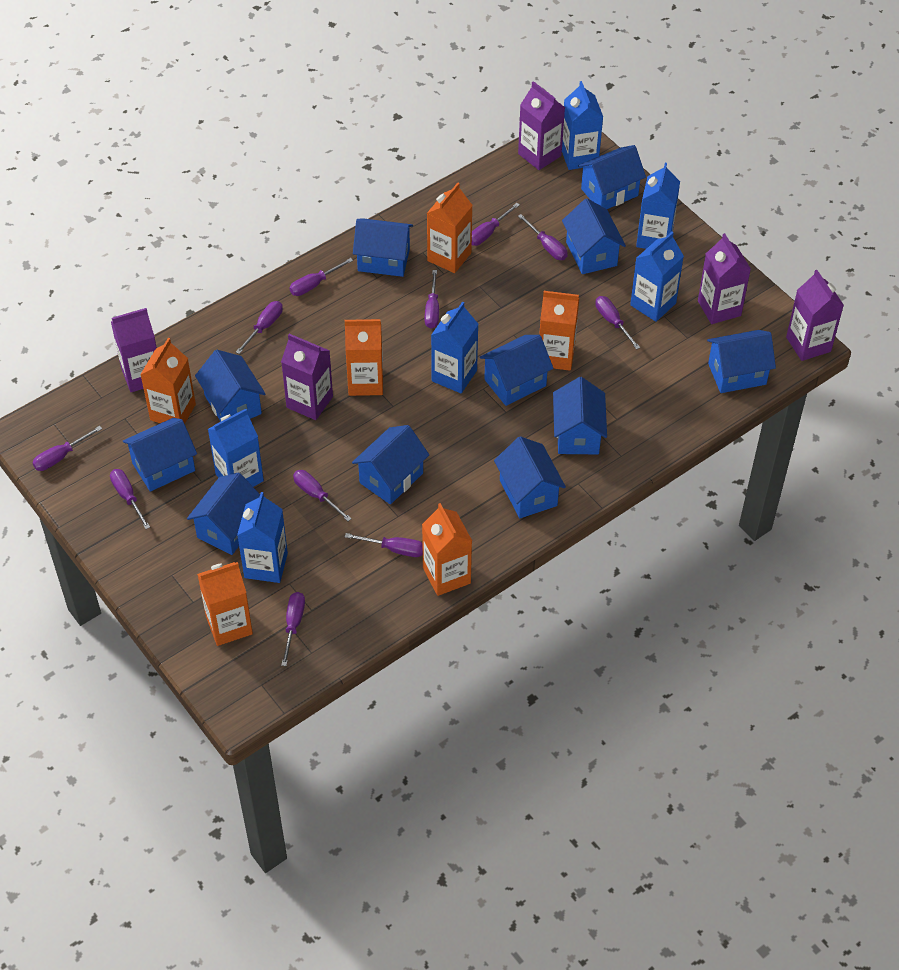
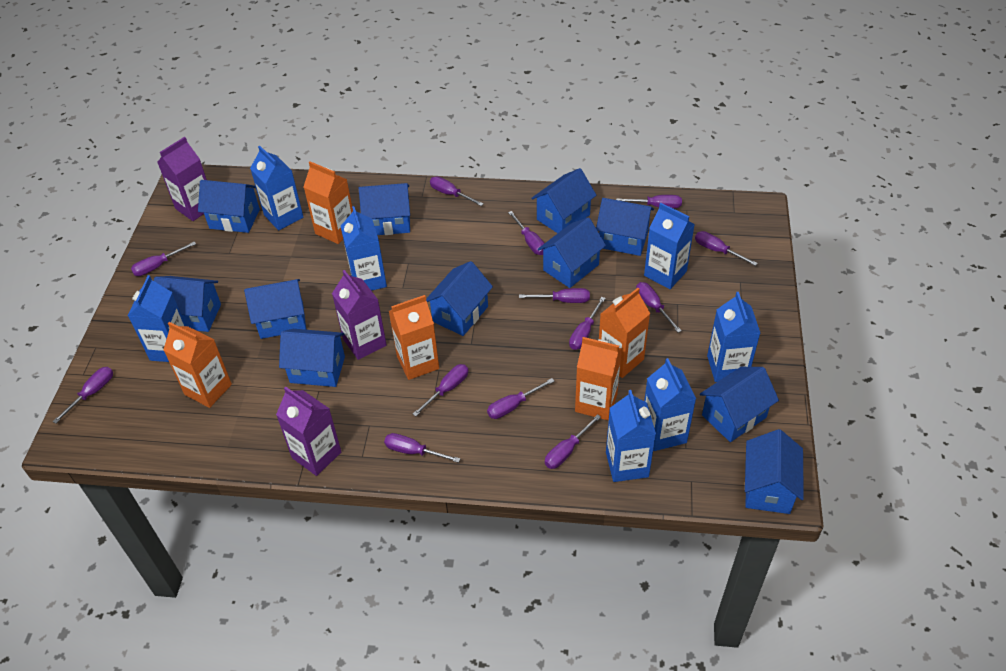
blue carton: [208,409,264,487] [237,492,288,583] [431,302,478,393] [562,81,603,170] [630,232,684,322] [636,163,680,249] = 6 -> [128,275,186,362] [250,145,303,230] [341,206,387,291] [606,390,656,482] [644,203,695,289] [644,358,696,451] [707,292,760,382] = 7
orange carton: [140,338,196,424] [197,562,253,646] [345,319,383,396] [422,503,472,596] [427,183,473,273] [539,291,579,371] = 6 -> [164,322,232,408] [304,161,353,244] [389,295,439,380] [575,337,622,420] [599,288,650,378] = 5
purple carton: [111,308,157,392] [281,334,333,420] [518,81,565,170] [698,233,751,324] [786,270,844,361] = 5 -> [157,137,207,221] [276,386,341,476] [332,270,387,360] = 3
purple screwdriver: [32,426,102,471] [110,469,150,529] [236,301,283,354] [281,592,305,666] [290,258,353,296] [293,470,352,521] [345,533,423,557] [425,270,439,329] [472,203,520,246] [518,214,568,260] [595,296,640,350] = 11 -> [52,367,113,424] [131,242,196,276] [384,433,460,463] [413,364,468,416] [430,176,484,206] [487,378,555,419] [508,211,545,255] [519,288,590,303] [545,414,601,469] [569,297,606,350] [616,195,682,208] [636,282,682,333] [695,231,758,266] = 13

